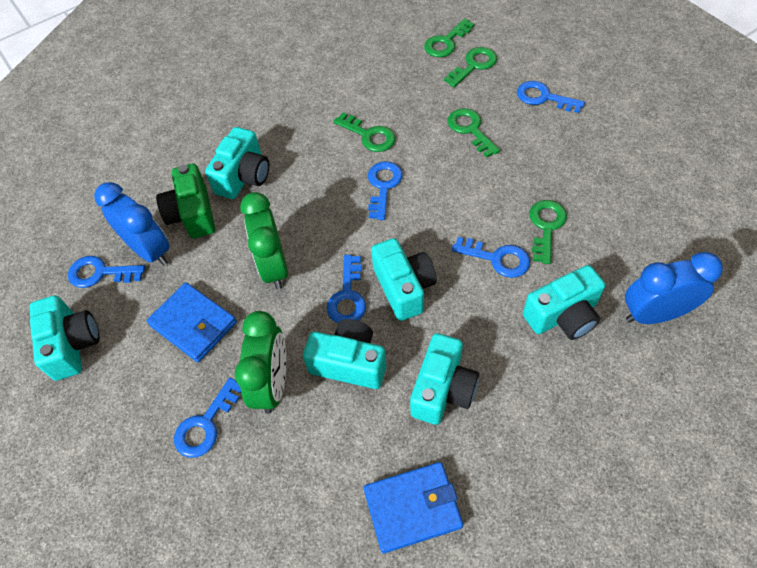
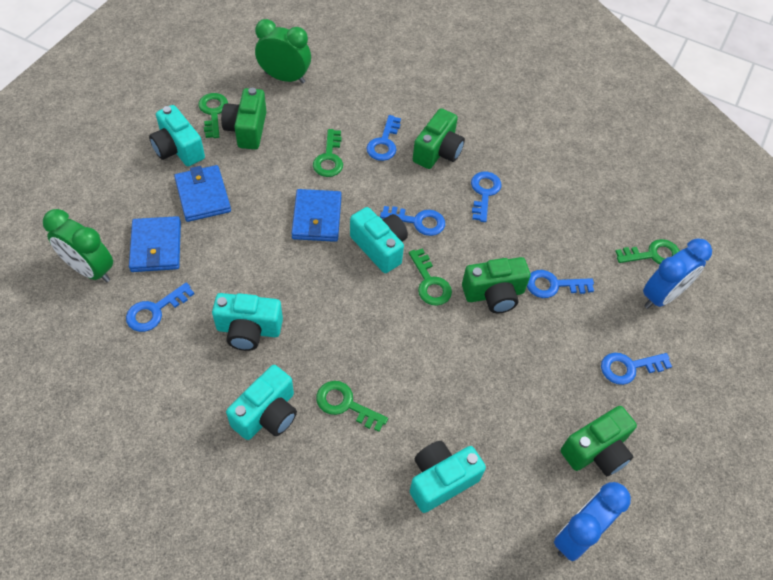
blue wallet: [146,282,237,362] [363,462,463,553] = 2 -> [129,216,181,272] [174,165,231,222] [291,189,341,242] = 3
green camera: [156,163,215,239] = 1 -> [221,88,267,149] [413,108,465,169] [462,257,531,313] [561,406,637,476] = 4
turquoise camera: [29,295,100,381] [205,127,269,199] [303,319,386,389] [371,238,437,321] [410,333,479,425] [523,265,605,340] = 6 -> [149,105,205,166] [212,293,283,351] [226,365,297,440] [350,207,408,273] [410,441,486,513] = 5

